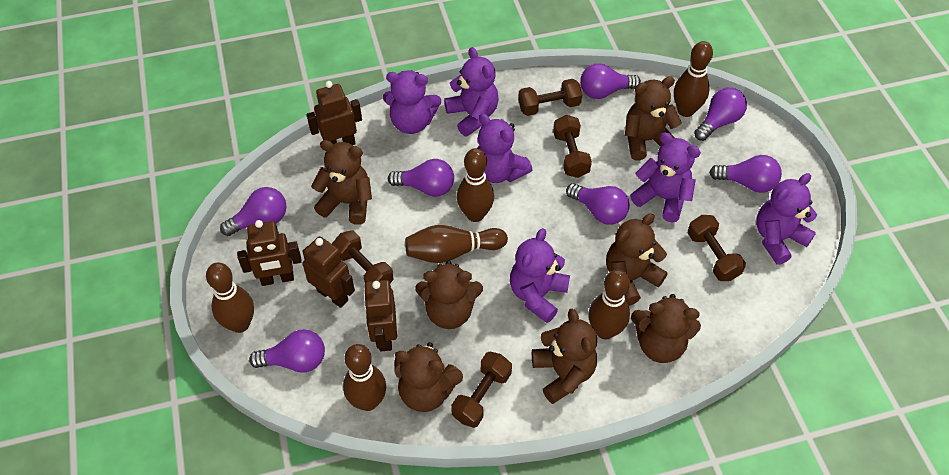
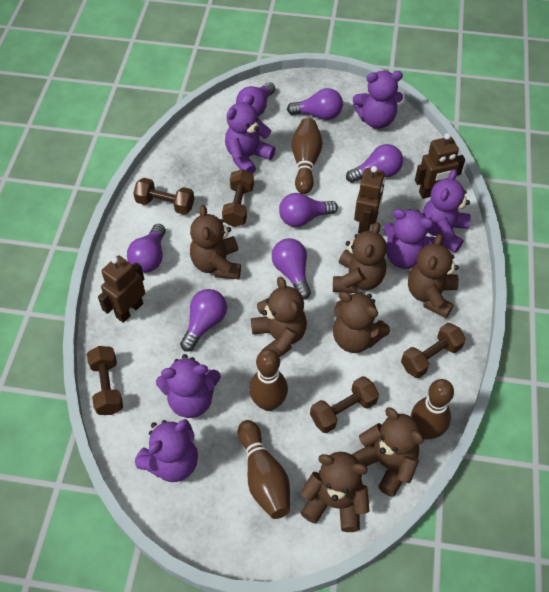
brown bowling pin: [206,262,254,333] [343,344,386,411] [405,225,508,263] [457,148,494,222] [589,269,630,339] [674,41,713,117] = 6 -> [238,420,290,519] [249,349,288,411] [292,118,322,194] [411,379,454,440] = 4
brown robot: [237,220,302,286] [302,236,355,308] [307,81,362,145] [363,280,397,351] = 4 -> [98,255,145,323] [354,166,385,234] [415,133,465,199] = 3

